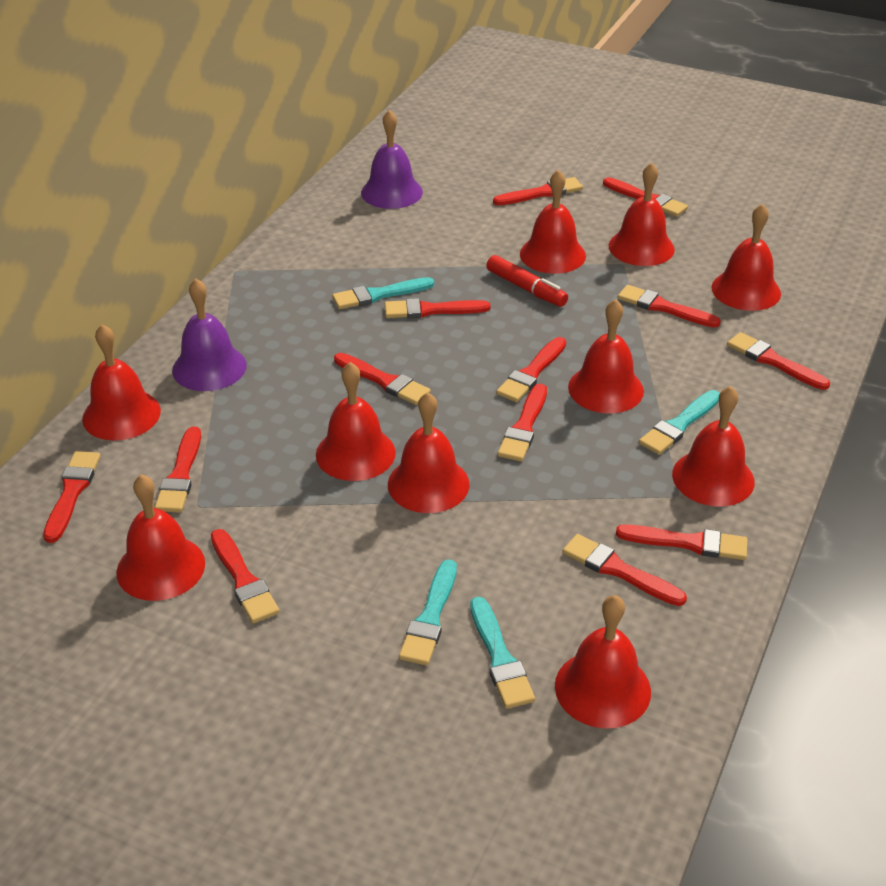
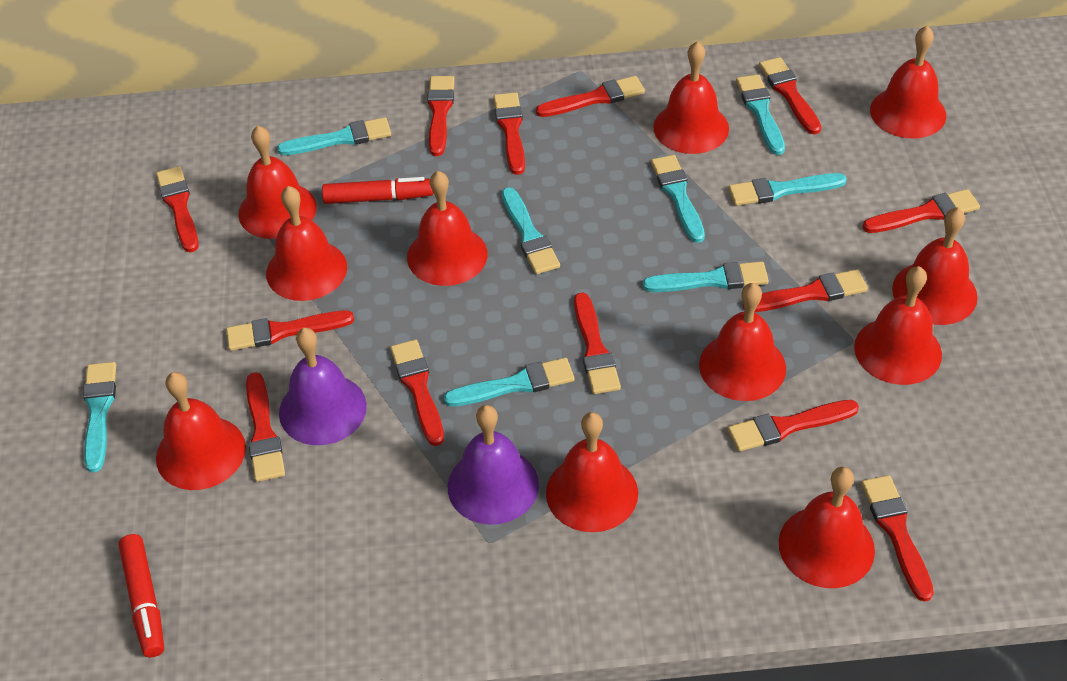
red bell: [82,324,161,441] [117,474,205,601] [316,362,396,481] [388,392,469,513] [520,169,586,274] [555,595,651,729] [568,299,644,414] [609,163,675,266] [672,386,754,507] [711,204,781,311] = 10 -> [156,372,246,490] [238,126,317,239] [266,186,347,301] [407,171,488,286] [546,412,638,532] [653,41,729,154] [699,283,786,401] [779,467,875,588] [854,266,942,385] [870,26,946,139] [892,207,978,325] = 11
red marker: [486,255,568,307] = 1 -> [118,534,164,657] [322,177,433,204] = 2
turquoise brush: [332,277,434,309] [399,559,457,665] [470,597,535,709] [639,390,720,455] = 4 -> [83,362,116,473] [277,117,391,155] [444,358,575,407] [502,187,560,274] [642,261,769,292] [651,155,705,243] [728,173,847,206] [736,74,785,155] = 8

